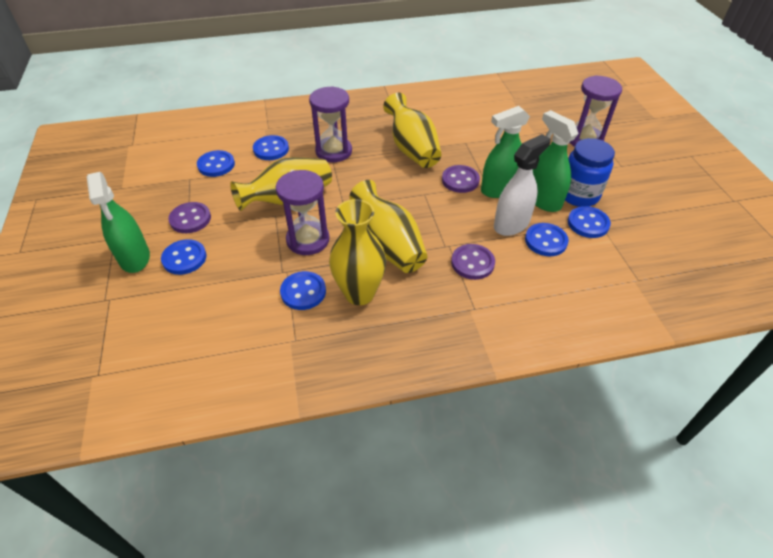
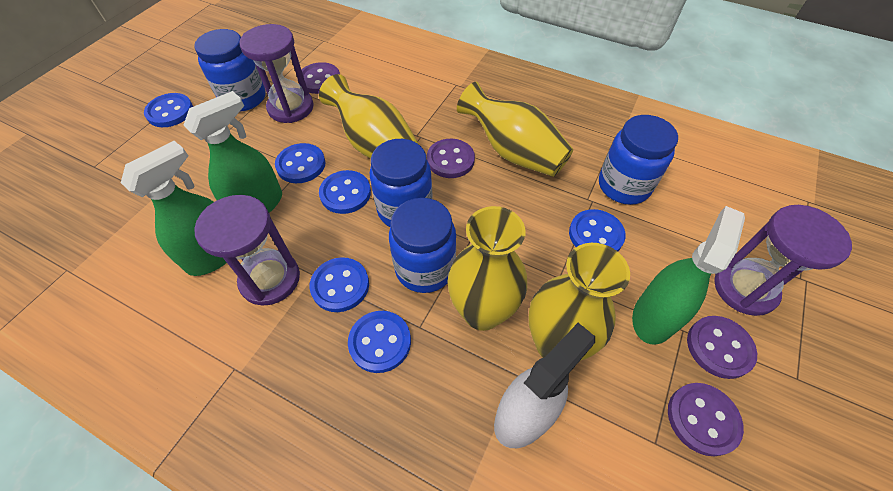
blue jar: [565,138,615,207] = 1 -> [194,29,266,111] [370,139,433,227] [389,198,456,293] [599,115,678,205] = 4
purple button: [168,202,211,233] [442,165,480,193] [451,244,495,280] = 3 -> [298,62,340,94] [427,139,475,178] [668,383,744,456] [687,316,757,379] = 4

